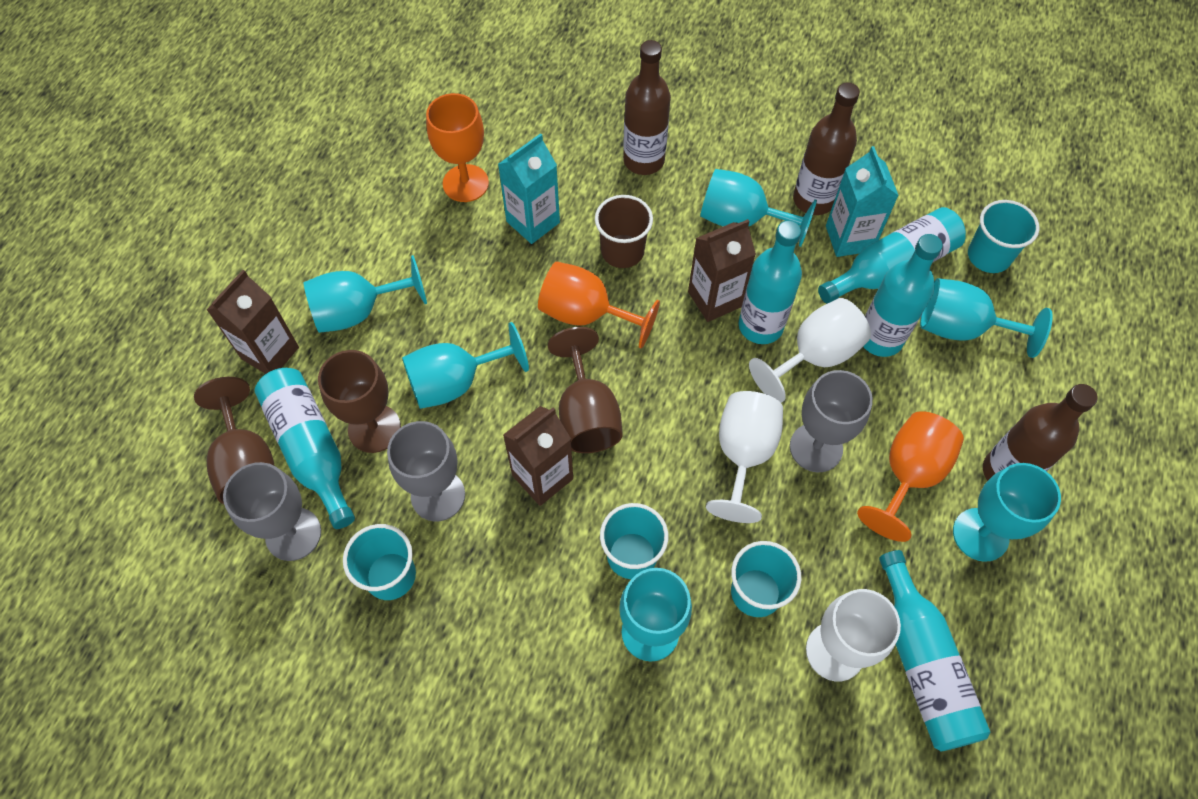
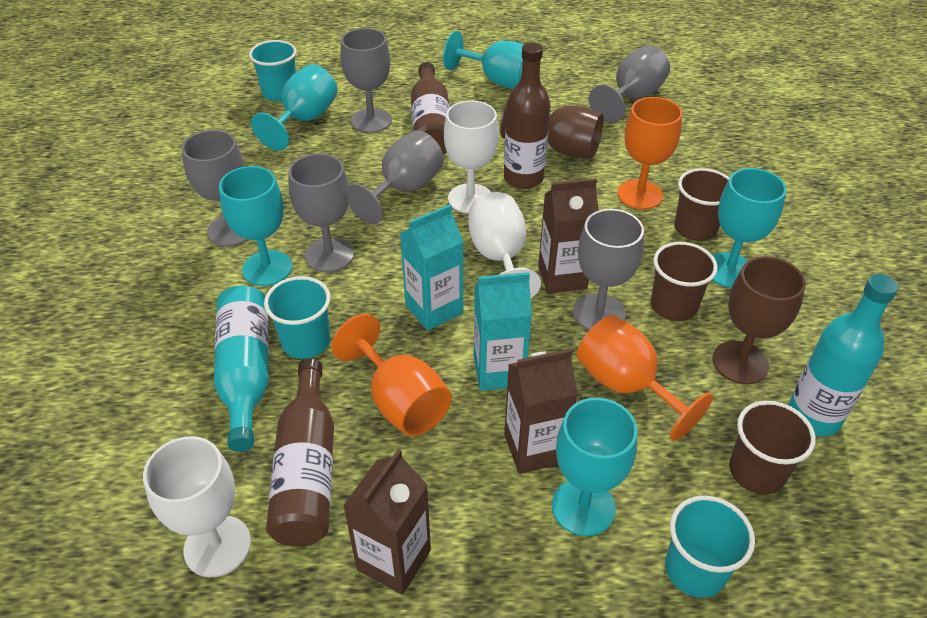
brown cup: [595,195,653,268] = 1 -> [651,242,718,321] [674,168,729,241] [729,401,816,494] = 3
brown goblet: [194,377,275,504] [318,350,401,453] [548,327,623,453] = 3 -> [500,100,604,158] [713,256,806,385] = 2
grey goblet: [223,462,321,561] [387,421,465,521] [790,370,873,472] = 3 -> [182,130,248,246] [288,153,354,272] [341,28,392,133] [348,130,444,224] [573,209,644,330] [589,45,670,123] = 6
turquoise bottle: [255,368,355,529] [739,220,802,344] [818,207,966,304] [863,234,943,357] [879,550,990,751] = 5 -> [214,286,269,452] [788,274,898,437] = 2
turquoise cup: [343,524,416,600] [600,503,668,579] [731,541,801,617] [968,200,1040,273] = 4 -> [249,40,296,101] [264,276,331,359] [665,496,755,598] = 3
turquoise goblet: [304,255,427,333] [402,322,529,409] [619,568,692,662] [700,169,817,247] [920,278,1053,358] [953,463,1061,562] = 6 -> [219,166,292,286] [251,64,337,151] [443,31,523,89] [552,398,637,536] [712,168,786,288] = 5

